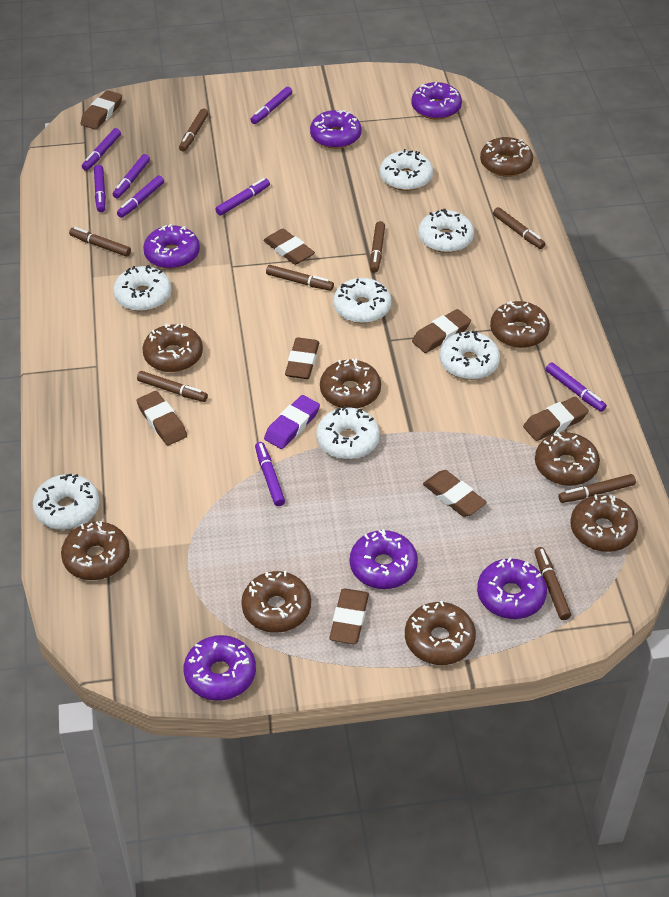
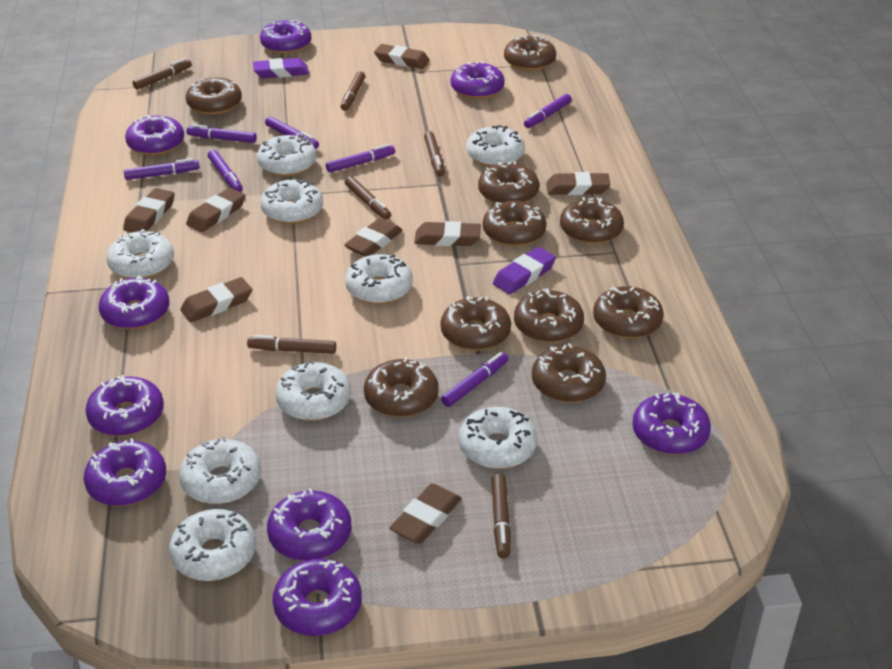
brown donut: [61,521,130,580] [142,324,203,372] [241,571,311,633] [320,359,381,409] [405,601,476,665] [480,137,533,177] [490,301,550,348] [535,432,600,486] [570,495,638,552] = 9 -> [186,77,242,115] [364,357,439,417] [440,296,511,351] [478,161,539,204] [483,201,547,247] [504,35,556,71] [514,288,584,343] [532,343,606,403] [560,197,624,244] [593,286,664,339] = 10
brown marker: [69,227,131,257] [137,371,208,402] [179,109,208,152] [266,265,334,291] [370,221,385,273] [493,207,545,249] [534,547,571,620] [558,474,636,503] = 8 -> [133,58,192,90] [247,335,336,354] [341,71,365,111] [345,176,391,220] [424,131,445,177] [491,474,511,558] = 6
purple donut: [143,224,200,269] [184,635,256,701] [310,110,362,149] [350,529,418,589] [411,82,462,120] [477,557,547,619] = 6 -> [84,438,166,506] [85,375,164,436] [99,276,170,329] [125,115,184,155] [260,20,311,54] [267,488,351,561] [272,559,362,636] [450,61,505,99] [632,392,711,455] = 9
purple eraser: [264,395,320,449] = 1 -> [253,58,309,78] [493,247,556,294] = 2
purple marker: [82,128,121,171] [94,165,106,212] [113,154,150,199] [117,175,164,218] [215,178,270,215] [251,87,292,124] [255,442,285,506] [546,362,607,412] = 8 -> [124,158,200,180] [187,124,257,143] [208,150,243,192] [265,116,319,149] [326,144,395,173] [441,352,509,407] [524,94,572,128] = 7
white donut: [33,474,99,530] [113,265,171,311] [316,406,380,460] [333,278,391,323] [380,149,433,191] [418,209,474,253] [440,331,500,380] = 7 -> [106,229,174,278] [169,509,256,581] [179,436,261,504] [257,135,317,176] [261,179,323,224] [276,360,351,421] [345,254,413,304] [459,407,537,469] [466,125,525,167] = 9

